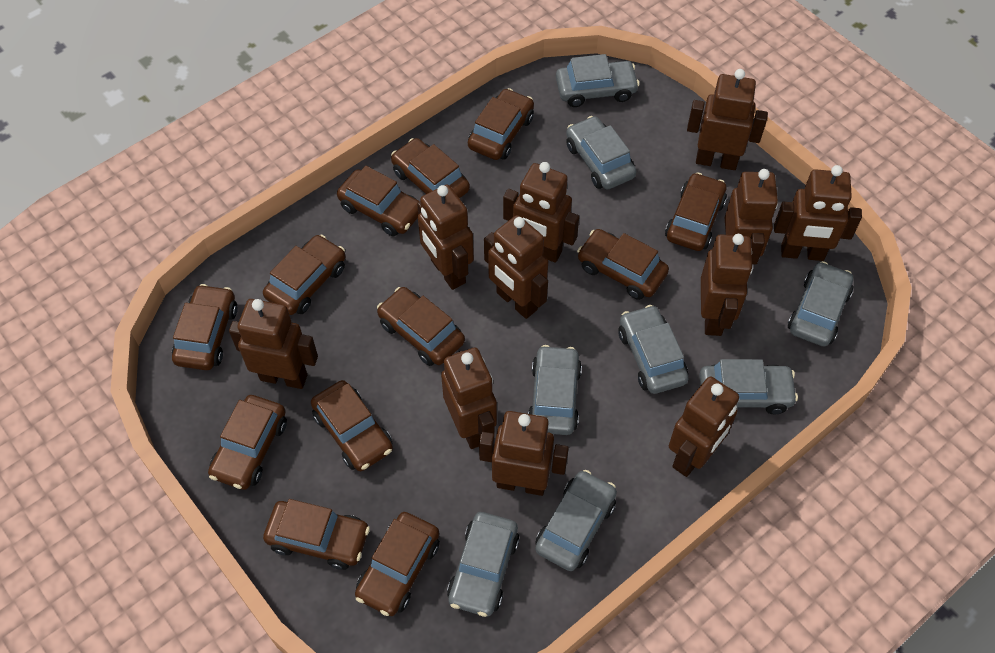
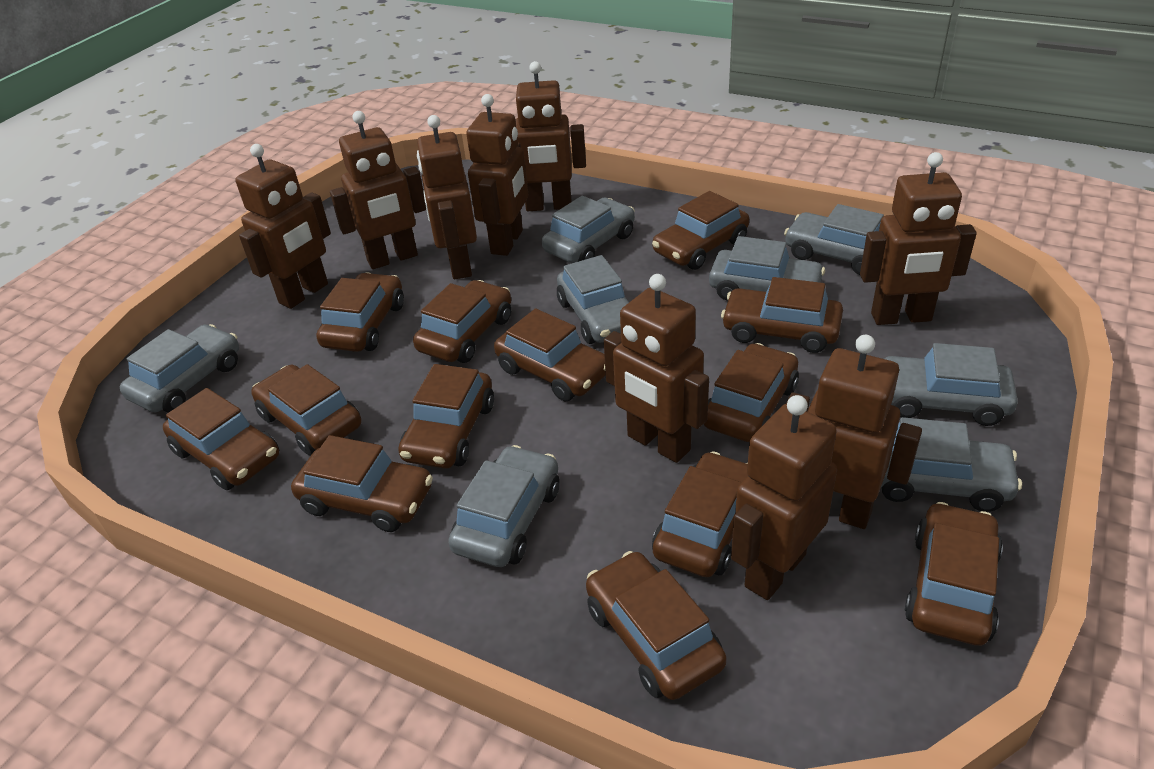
brown car: [172,284,238,370] [208,395,287,490] [263,234,346,315] [263,499,370,570] [311,380,393,471] [337,166,420,237] [355,512,440,616] [377,287,465,366] [391,138,470,199] [468,88,534,160] [577,229,669,300] [665,172,727,251] = 12 -> [163,388,279,490] [251,364,361,455] [291,435,433,532] [316,273,404,352] [398,364,494,469] [413,280,511,363] [494,308,606,401] [586,551,726,700] [652,191,749,270] [652,451,748,577] [704,343,799,442] [721,277,843,353] [905,502,1003,646] = 13
brown robot: [229,299,318,389] [417,184,474,290] [441,347,497,449] [479,411,569,496] [484,215,548,319] [503,162,579,263] [669,376,739,477] [687,69,768,170] [701,234,753,336] [725,169,778,264] [774,165,862,261] = 11 -> [235,144,331,309] [330,111,426,269] [417,115,477,279] [466,94,528,256] [515,61,586,211] [604,274,709,463] [731,395,837,600] [786,335,922,529] [860,152,977,325] = 9

